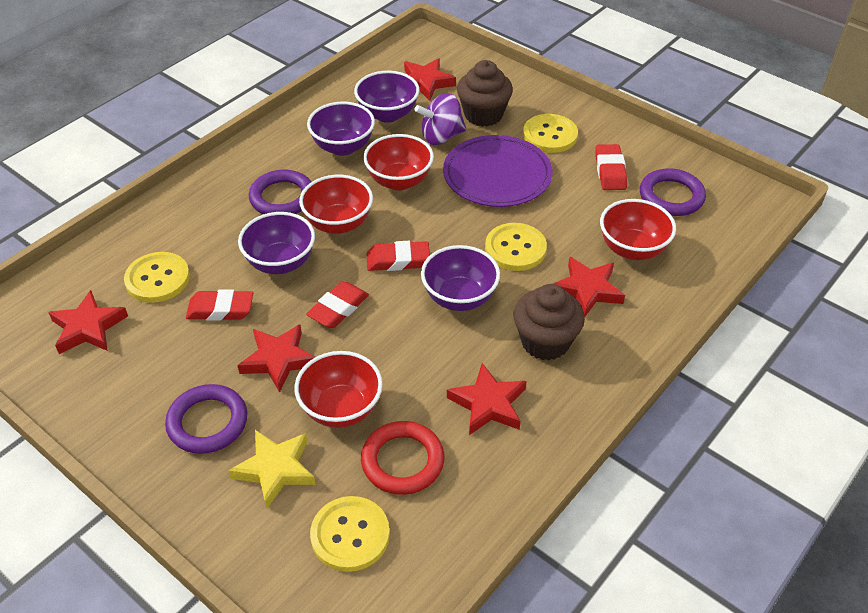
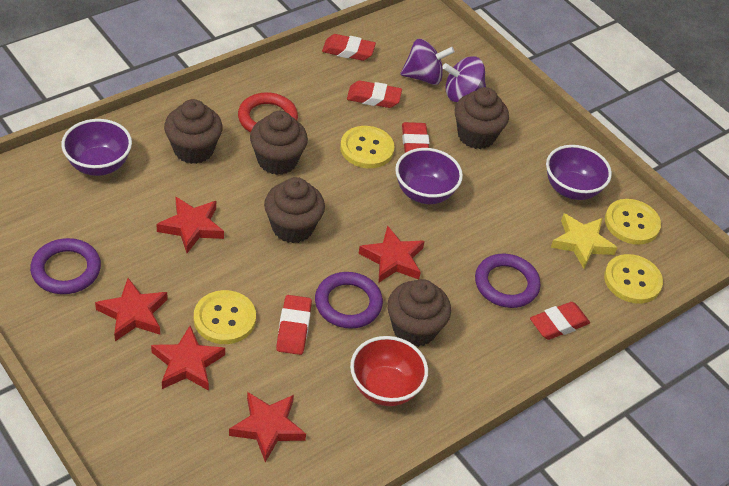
brown cupcake: [457,60,513,127] [513,284,585,361] = 2 -> [164,99,223,164] [250,111,308,175] [264,177,325,243] [387,279,451,347] [455,87,509,149] = 5
purple bowl: [238,212,315,274] [307,102,375,156] [354,71,420,123] [421,245,500,311] = 4 -> [61,119,132,176] [395,148,463,204] [546,145,612,200] = 3
purple plate: [443,135,552,207] = 1 -> none = 0
purple spinning top: [414,93,466,145] = 1 -> [400,39,455,85] [442,56,486,102] = 2
red bowl: [294,351,383,428] [299,175,373,234] [363,134,434,190] [600,199,676,260] = 4 -> [350,336,428,406] = 1
red eraser: [186,289,253,321] [306,281,369,328] [367,241,430,271] [596,144,627,190] = 4 -> [276,295,312,355] [322,34,376,61] [347,81,402,108] [402,122,430,153] [530,302,590,340] = 5

